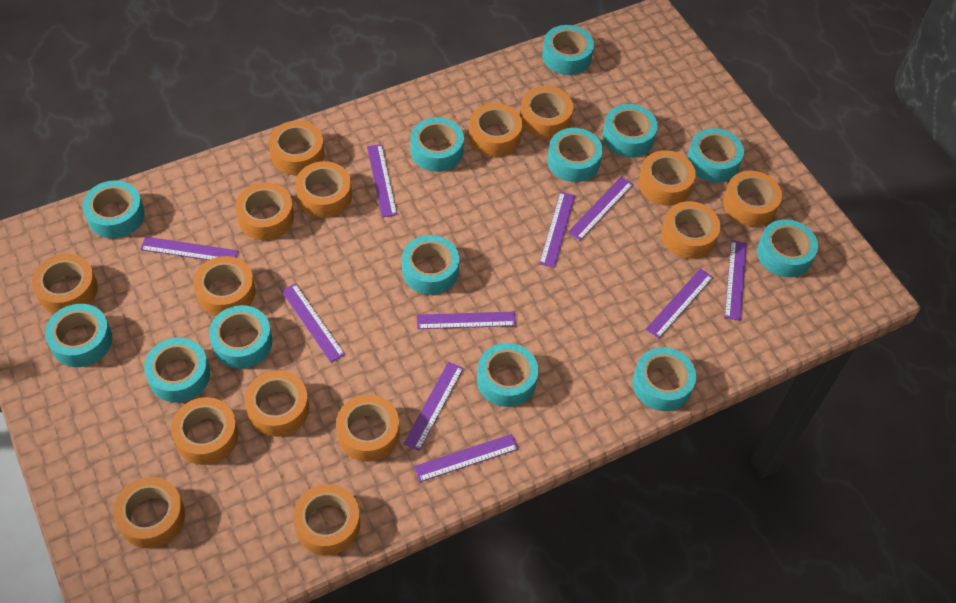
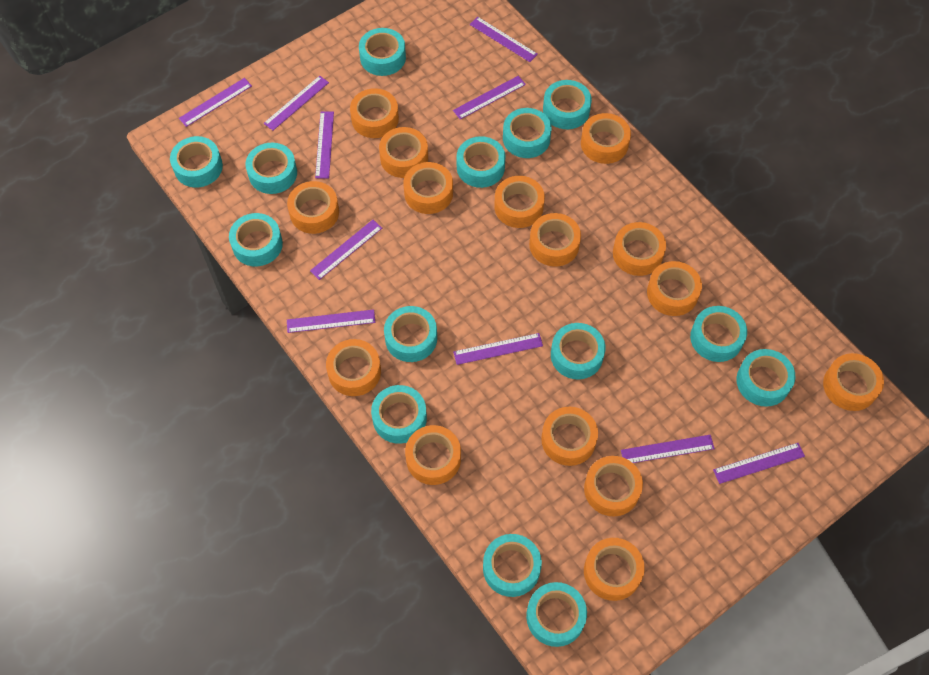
turquoise tape: [45,304,112,367] [83,180,145,239] [144,338,210,402] [209,305,272,369] [402,235,459,295] [410,117,464,172] [477,343,538,407] [542,25,594,75] [547,128,603,182] [603,104,658,157] [632,347,696,411] [687,128,744,182] [757,219,818,277] = 13 -> [170,136,223,187] [229,213,283,266] [246,143,297,194] [359,28,406,76] [371,385,427,444] [384,306,437,362] [457,136,505,188] [483,534,542,597] [503,108,552,158] [526,582,587,647] [543,80,592,129] [551,323,605,379] [690,306,747,362] [736,349,795,407] = 14

